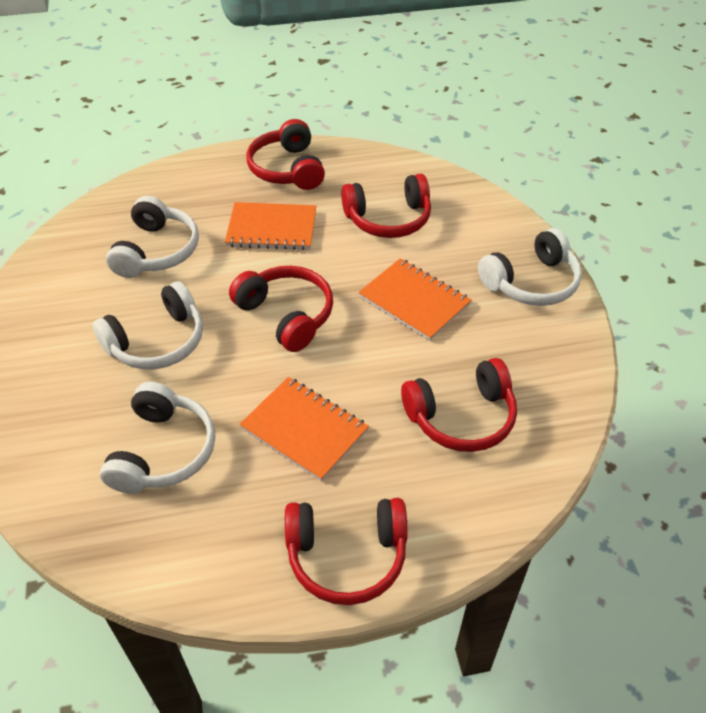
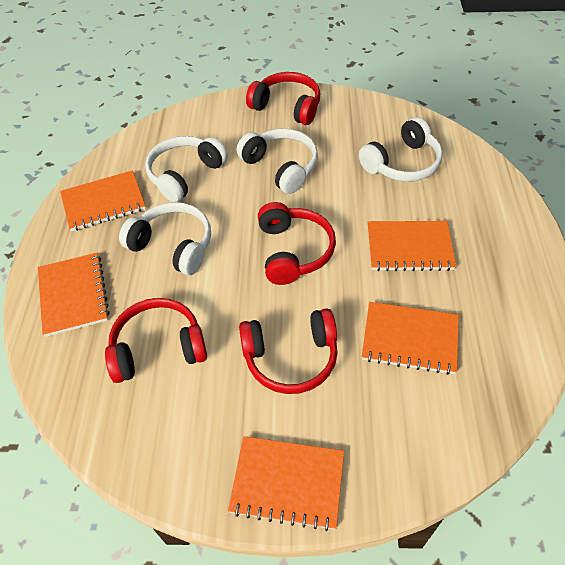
orange notebook: [225,202,316,250] [239,377,369,482] [358,258,471,341] = 3 -> [38,253,109,337] [60,170,146,231] [228,436,344,531] [362,302,459,375] [368,221,456,271] = 5
red headphones: [229,266,333,352] [246,119,325,190] [285,498,408,605] [341,174,431,238] [401,358,517,452] = 5 -> [105,298,207,383] [239,308,338,394] [246,72,320,125] [258,202,336,285] = 4

